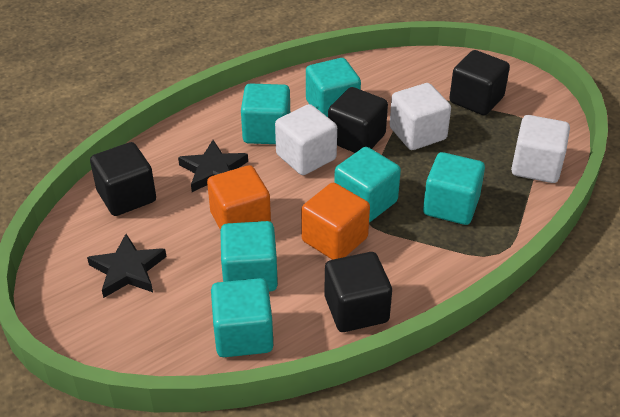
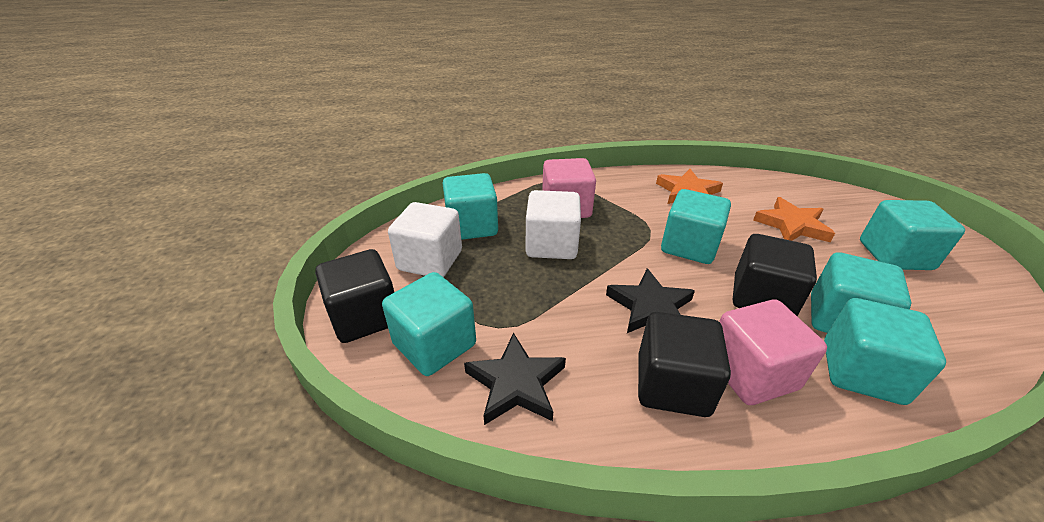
black cube: [90,142,156,216] [324,252,392,332] [328,87,388,153] [449,50,510,116] = 4 -> [315,249,394,343] [638,312,731,417] [733,234,817,316] = 3
orange cube: [207,165,271,230] [301,183,370,260] = 2 -> none = 0
orange star: none = 0 -> [656,169,723,204] [753,197,835,242] = 2
pink cube: none = 0 -> [542,158,596,218] [719,300,827,405] = 2
white cube: [275,104,337,175] [390,83,451,150] [511,115,570,183] = 3 -> [388,202,462,277] [526,190,581,259] = 2

